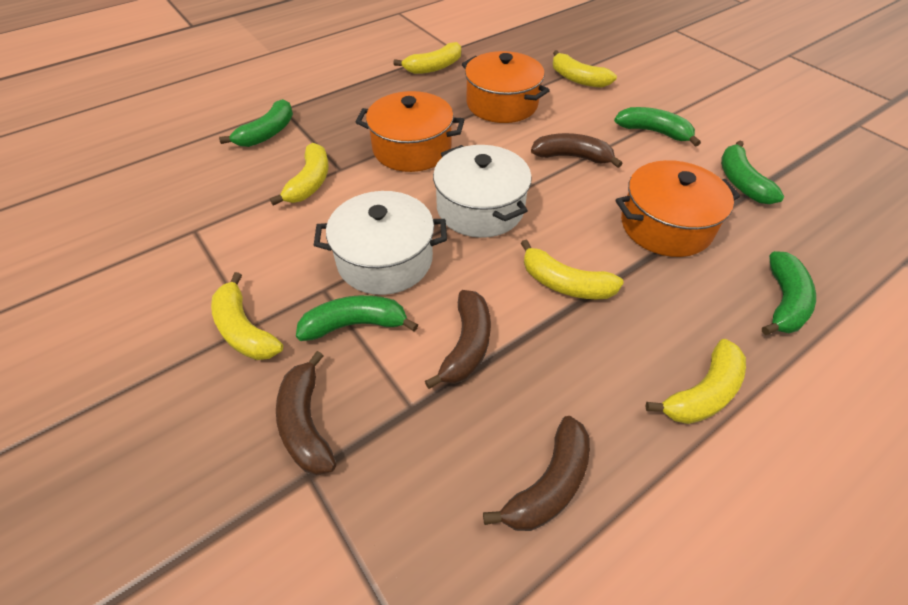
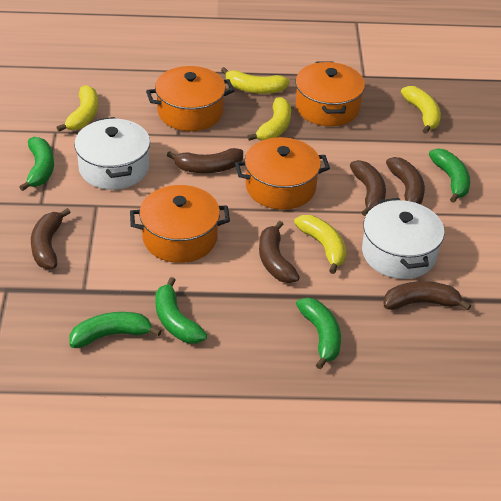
brown banana: [276,351,336,475] [425,290,491,389] [483,416,590,531] [531,133,623,168] = 4 -> [31,208,71,269] [167,148,243,173] [259,221,300,283] [350,160,386,216] [383,281,471,310] [386,157,425,204] = 6
orange pot: [356,91,464,172] [462,51,550,123] [616,160,740,257] = 3 -> [130,185,230,263] [146,66,234,131] [235,137,330,210] [296,61,365,126] = 4
yellow banana: [211,272,283,360] [270,143,329,206] [393,42,461,74] [521,239,624,299] [552,50,617,88] [646,339,746,424] = 6 -> [56,85,98,132] [221,67,290,94] [247,97,291,141] [294,215,346,274] [401,86,441,134] = 5

